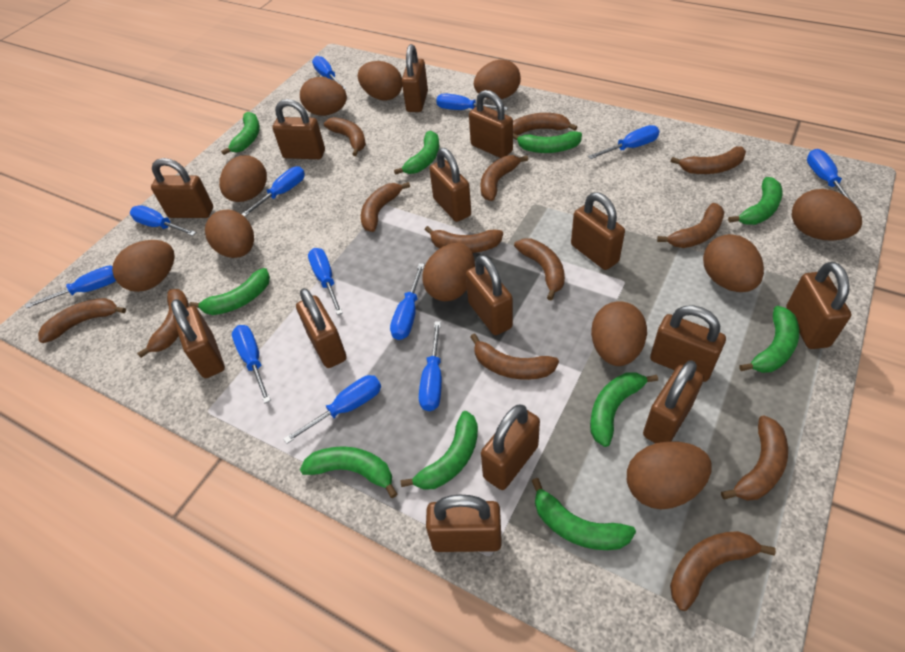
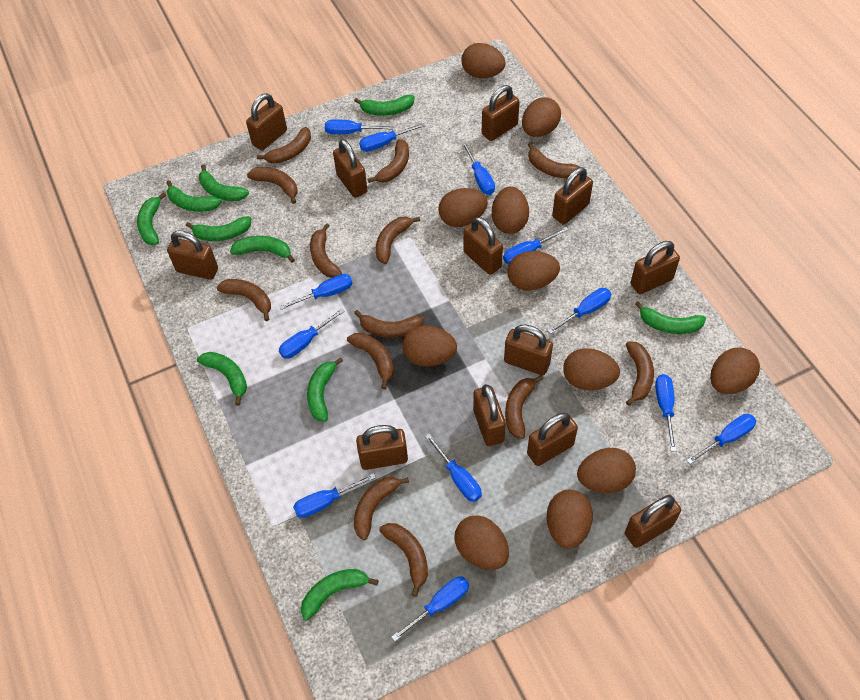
brown padlock: [151,158,213,218] [171,299,225,378] [272,99,325,159] [296,288,347,368] [402,44,428,112] [426,495,502,552] [429,148,471,222] [466,255,513,335] [469,90,513,158] [481,405,540,490] [571,192,625,270] [643,360,704,443] [650,305,726,382] [786,262,852,349] = 14 -> [167,230,218,280] [246,93,287,150] [333,139,368,198] [356,425,408,470] [464,217,503,275] [473,384,506,446] [482,85,520,141] [504,325,553,375] [527,413,578,466] [552,167,593,224] [625,495,681,548] [631,241,680,294] = 12

